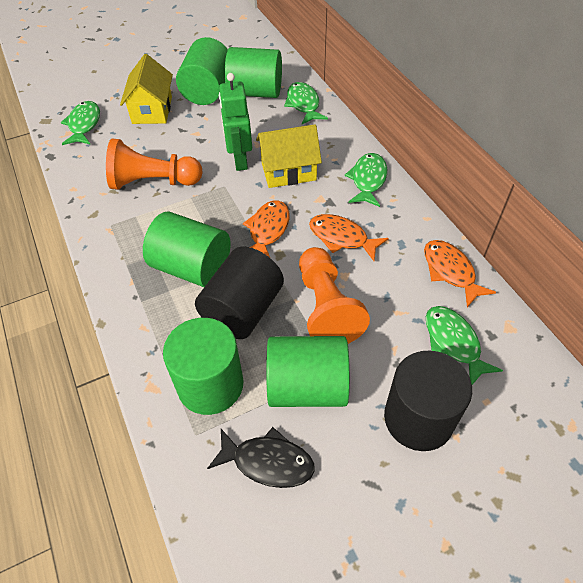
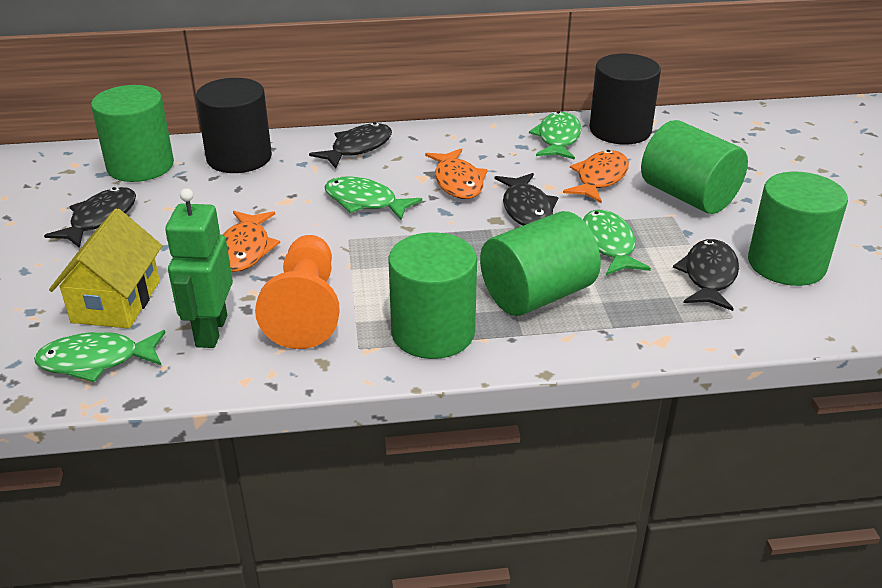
black fish: [207,427,315,488] = 1 -> [44,187,136,248] [309,122,392,168] [495,173,558,226] [673,239,739,311] = 4
orange pawn: [106,138,203,190] [299,247,370,344] = 2 -> [255,235,340,349] = 1
yellow house: [120,54,173,124] [256,124,322,188] = 2 -> [49,209,163,329] = 1

